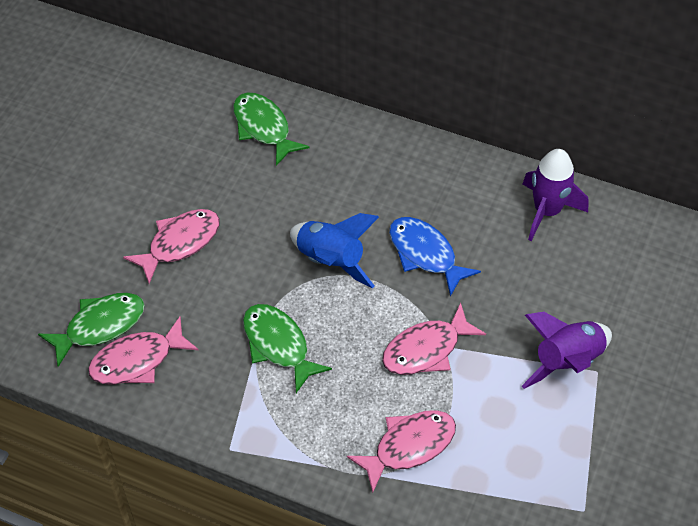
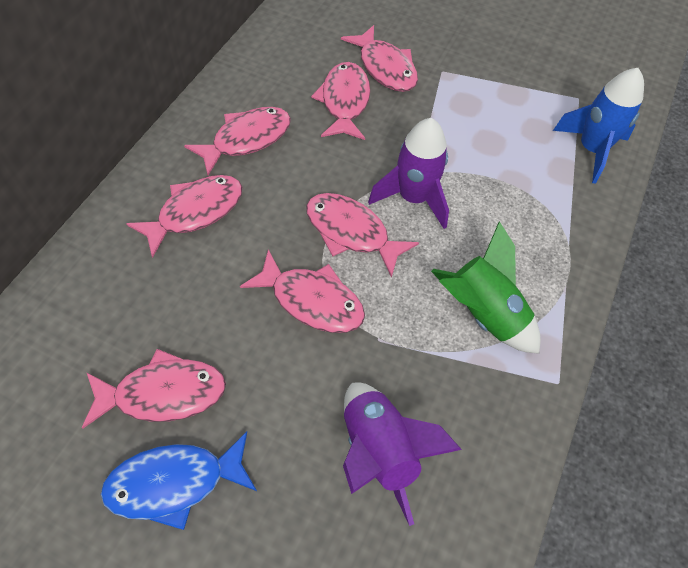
green fish: [38,293,145,367] [233,92,310,166] [243,304,332,393] = 3 -> none = 0
green rocket: none = 0 -> [431,222,541,354] = 1
pink fish: [88,316,198,385] [123,209,220,284] [347,410,456,493] [382,303,486,375] = 4 -> [82,349,226,429] [126,175,243,258] [184,107,291,175] [240,249,365,333] [306,193,419,278] [311,62,370,140] [341,25,418,92] = 7

